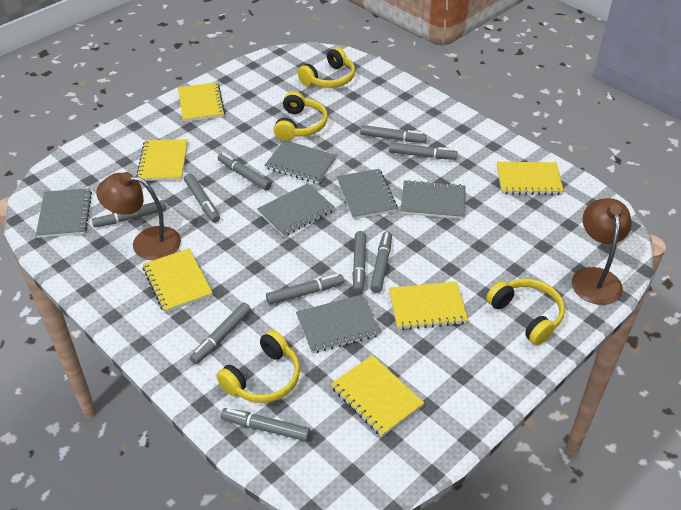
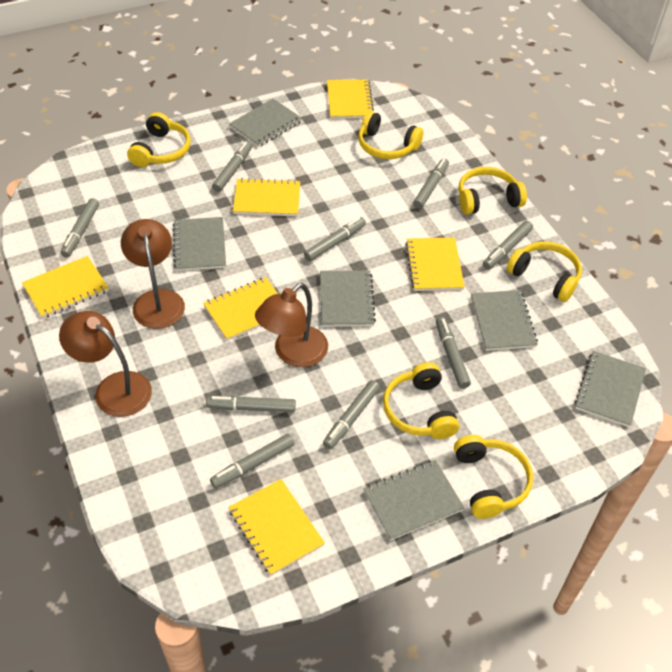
brown lamp: [96,172,181,260] [572,198,632,305] = 2 -> [59,311,152,417] [121,219,185,329] [255,283,328,367] = 3
grey marker: [92,200,166,227] [184,174,220,223] [190,302,251,364] [218,152,272,190] [221,408,310,441] [266,274,344,305] [352,231,366,293] [360,125,427,143] [370,232,392,293] [389,142,457,160] = 10 -> [61,198,99,257] [206,396,296,412] [210,434,295,488] [212,142,252,192] [304,217,366,261] [323,380,380,449] [413,159,449,209] [436,317,471,389] [483,221,533,269] = 9
yellow headphones: [216,330,300,403] [274,91,328,141] [297,47,355,88] [486,279,565,345] = 4 -> [127,112,191,167] [358,111,423,159] [383,362,459,439] [454,435,533,519] [458,167,527,215] [506,241,582,302] = 6

